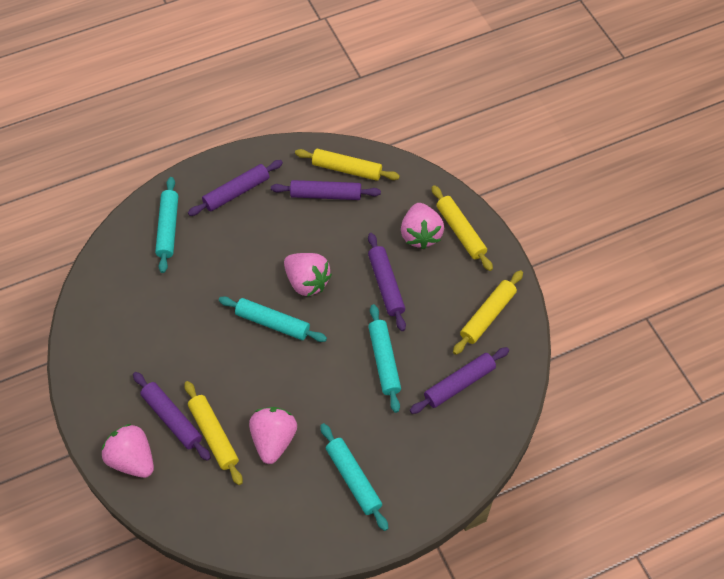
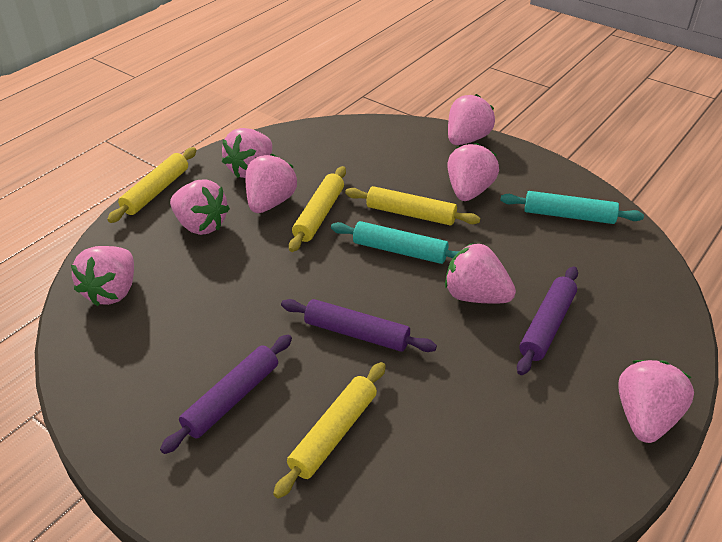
pink strawberry: [102,424,154,478] [249,407,297,464] [284,253,332,297] [401,203,444,249] = 4 -> [71,246,134,306] [170,179,230,235] [222,128,272,178] [246,154,297,213] [445,243,516,304] [447,143,499,201] [448,94,495,145] [618,360,694,443] = 8
purple rolling pin: [133,372,211,461] [188,160,283,216] [271,180,381,200] [368,233,406,331] [410,347,509,414] = 5 -> [160,334,292,454] [281,299,437,352] [517,266,578,375] = 3
turquoise rolling pin: [155,177,178,273] [219,296,327,342] [320,423,389,531] [368,304,401,413] = 4 -> [331,221,460,264] [500,191,644,224] = 2

